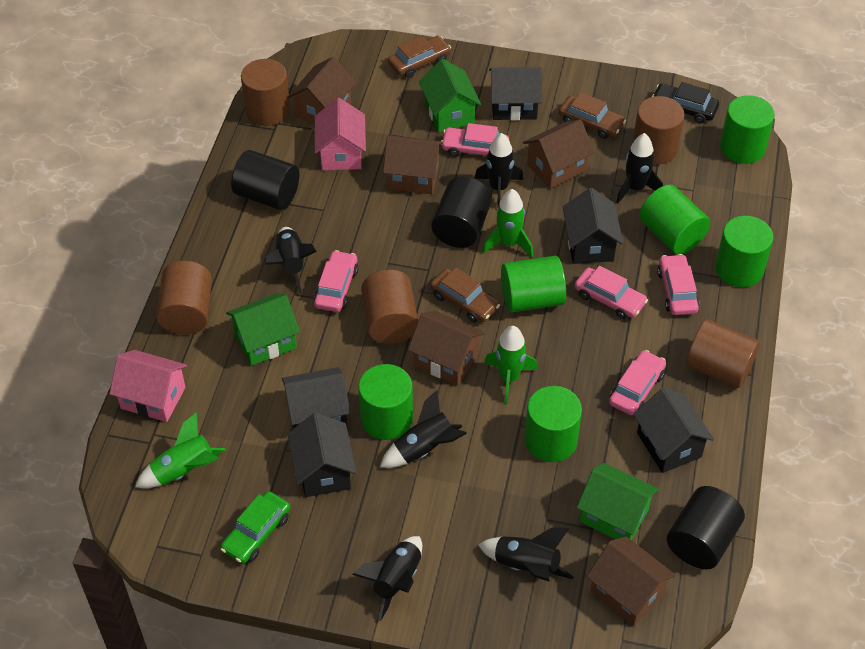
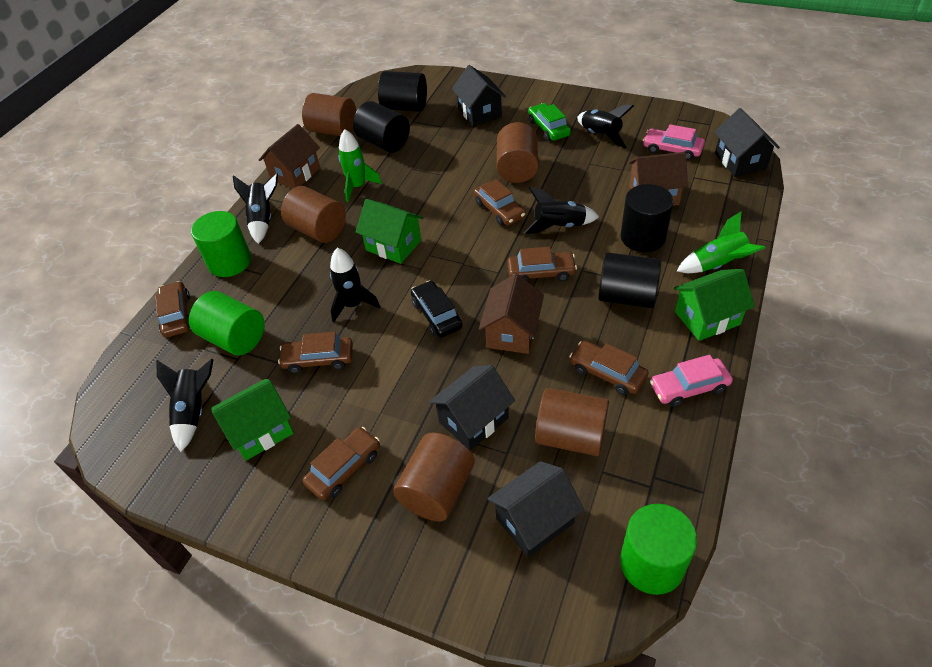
black cylinder: [231,150,299,210] [431,177,492,248] [667,486,745,569] = 3 -> [353,101,410,153] [378,71,427,112] [598,252,661,308] [621,184,674,252] = 4
black house: [282,367,350,428] [288,413,356,497] [489,67,542,120] [563,188,623,264] [633,388,714,473] = 5 -> [429,365,515,451] [452,65,506,127] [487,461,584,557] [714,108,780,177] = 4
black rocket: [265,227,317,294] [352,536,422,621] [380,390,467,468] [474,133,523,208] [478,528,574,582] [616,133,663,203] = 6 -> [156,359,214,452] [233,173,278,244] [330,248,380,322] [524,187,599,234] [577,105,634,148] = 5
brown car: [388,36,451,78] [430,267,500,323] [559,92,626,139] = 3 -> [155,281,190,337] [278,332,353,373] [303,427,380,500] [474,179,525,226] [507,247,577,282] [569,340,649,395] = 6
brown house: [288,57,356,124] [383,136,443,194] [408,311,485,385] [523,119,595,189] [587,536,676,626] = 5 -> [259,124,320,188] [479,274,544,354] [628,152,688,206] = 3
green cylinder: [359,364,413,440] [501,256,566,313] [525,386,582,462] [639,184,710,255] [715,216,773,287] [720,95,775,164] = 6 -> [189,291,265,356] [191,211,251,277] [620,504,697,595] = 3
green rocket: [135,412,226,488] [482,189,533,257] [484,326,538,403] = 3 -> [339,129,382,202] [677,212,766,273] = 2
pink car: [314,250,358,312] [441,123,509,157] [575,266,648,319] [609,350,666,415] [657,254,699,315] = 5 -> [643,124,705,160] [650,355,733,407] = 2
pink house: [109,350,187,422] [315,98,366,170] = 2 -> none = 0

